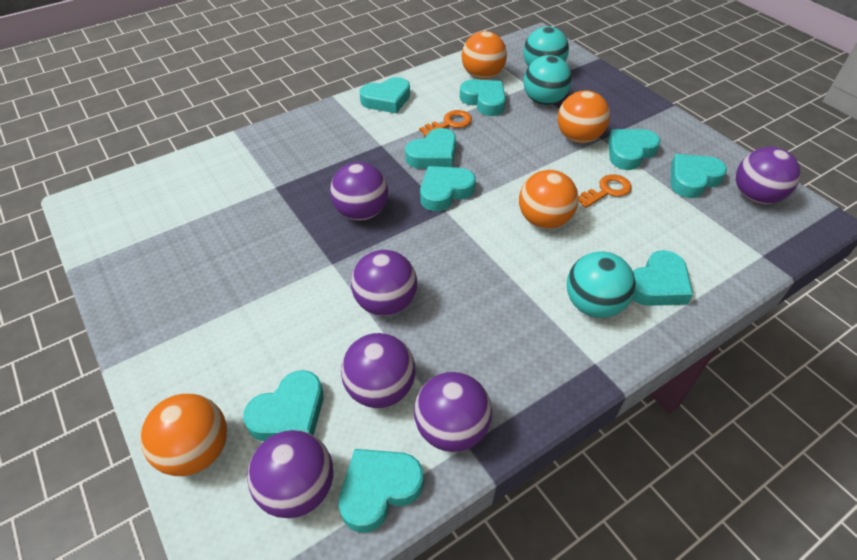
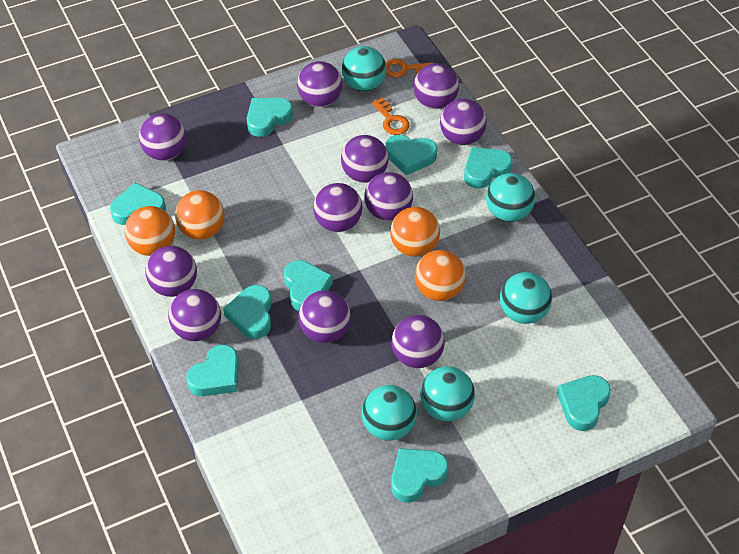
purple ball: [247,430,333,518] [330,162,388,221] [341,333,415,408] [351,250,417,316] [414,372,492,452] [736,147,801,204] = 6 -> [139,114,186,161] [145,246,197,297] [168,289,221,341] [297,61,342,107] [298,290,351,343] [313,183,362,232] [341,135,388,183] [364,172,413,221] [391,315,445,368] [414,63,459,109] [440,98,487,145] = 11
turquoise ball: [523,26,569,66] [524,55,572,105] [567,252,636,318] = 3 -> [342,46,386,92] [361,385,417,441] [420,366,475,421] [486,173,535,222] [500,272,552,324] = 5

